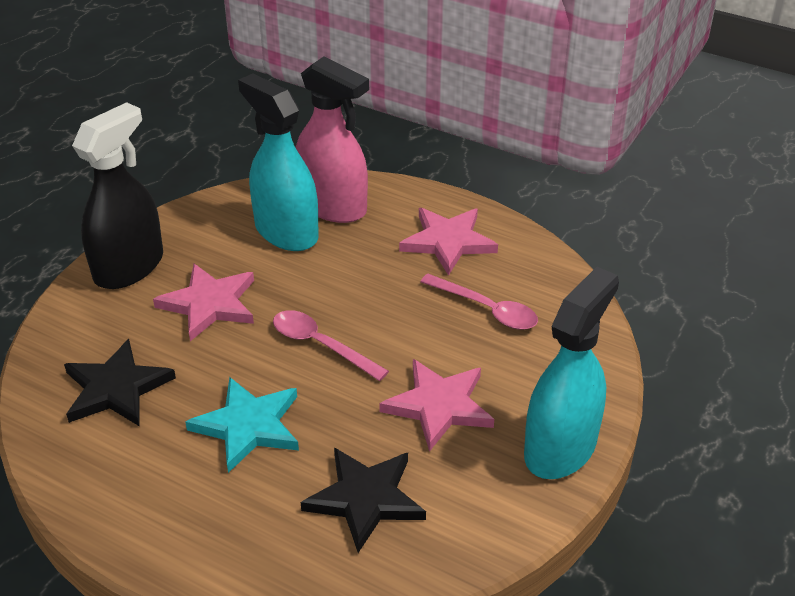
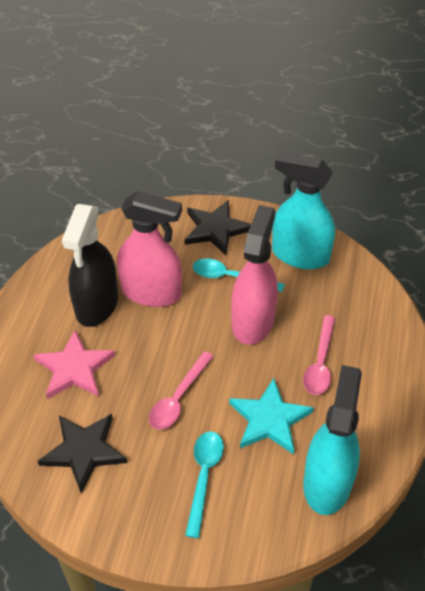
pink spray bottle: [295,57,369,223] = 1 -> [117,191,182,307] [231,205,278,345] = 2
pink star: [153,264,254,341] [379,359,494,452] [399,208,498,275] = 3 -> [34,330,115,399] = 1
turquoise spoon: none = 0 -> [185,431,224,538] [193,258,285,292] = 2

